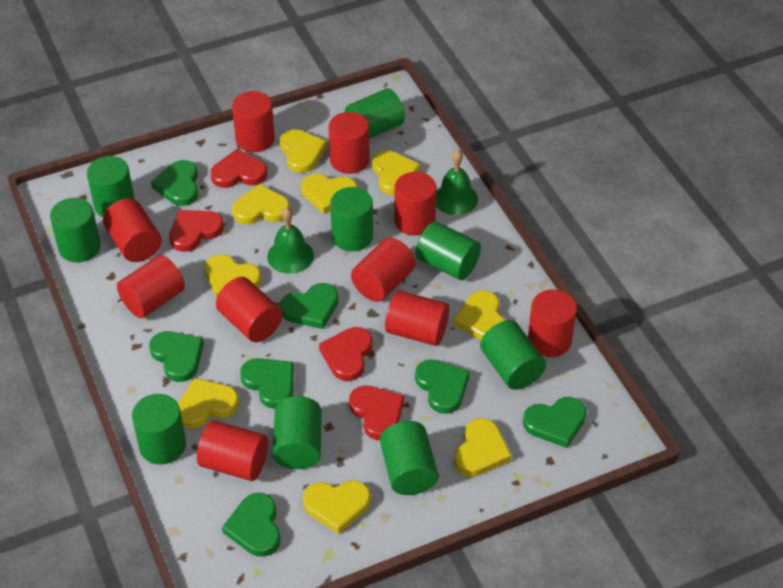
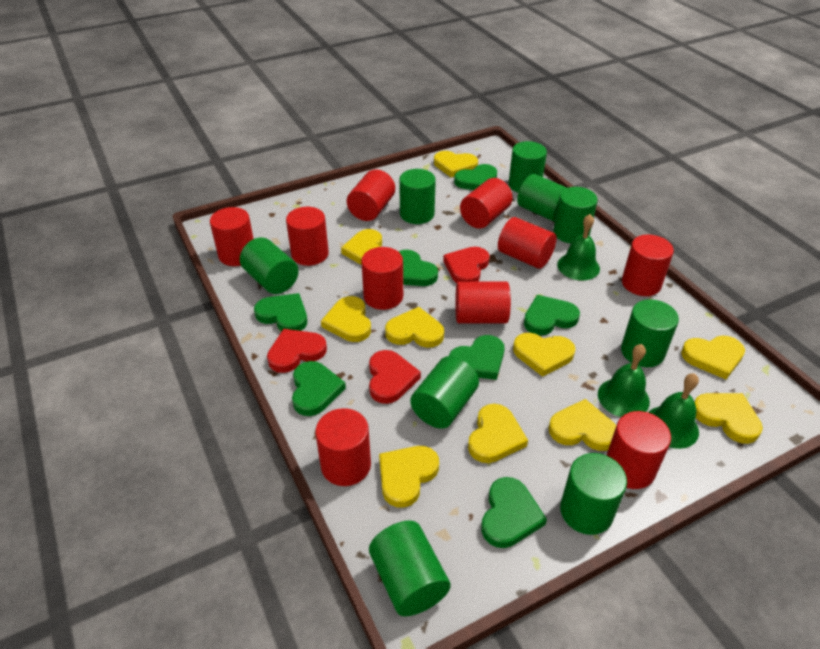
green bell: [267,207,314,274] [436,149,478,215] = 2 -> [557,214,600,280] [598,344,650,417] [648,373,699,449] = 3
red heart: [169,210,224,252] [210,149,267,188] [319,327,373,381] [349,385,404,440] = 4 -> [267,329,327,373] [369,350,421,404] [443,247,490,283] = 3
yellow heart: [178,378,239,428] [205,254,261,298] [232,184,290,224] [280,129,327,173] [301,174,357,214] [303,480,371,534] [372,150,420,195] [454,291,505,340] [454,418,512,476] = 9 -> [321,296,371,342] [341,229,382,265] [379,446,439,508] [385,307,444,348] [434,151,478,177] [468,404,528,463] [513,333,575,377] [549,399,616,451] [681,336,745,379] [695,393,763,444] = 10

